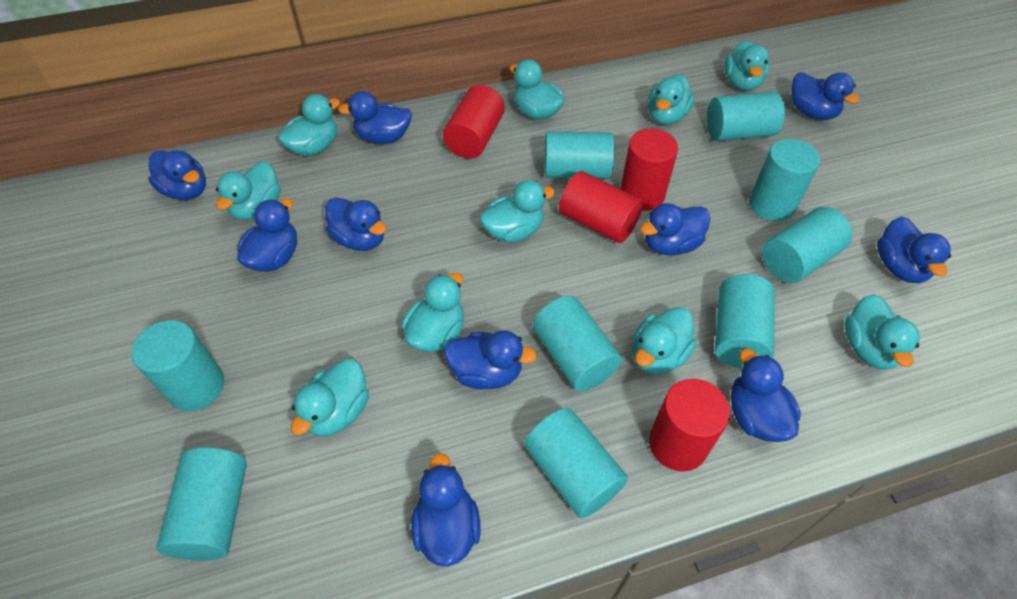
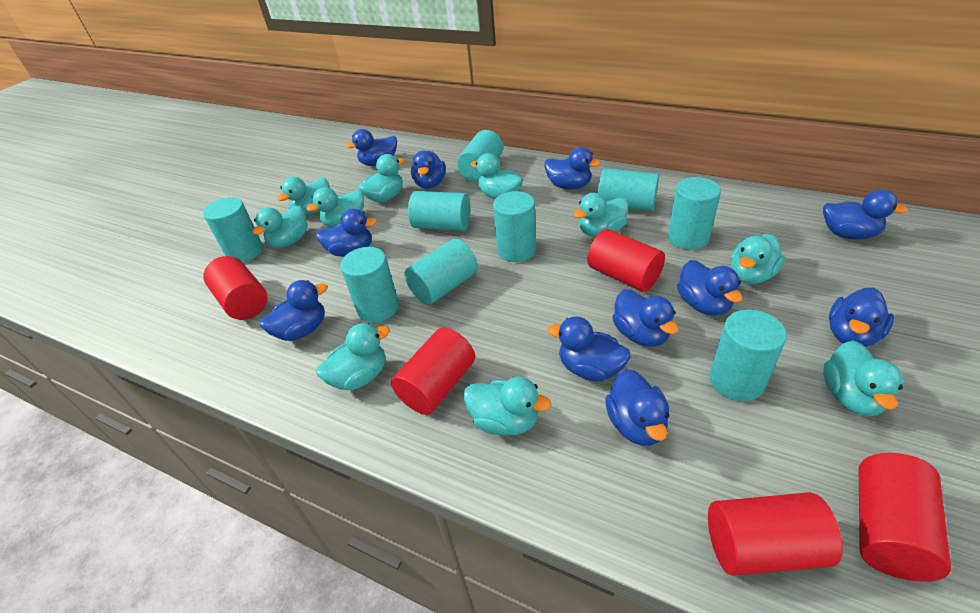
blue duck: [148,150,206,200] [237,198,297,272] [325,197,386,251] [338,91,412,144] [411,453,481,566] [444,330,537,389] [640,203,711,256] [731,349,801,442] [791,72,859,120] [877,216,951,283] = 10 -> [260,280,328,341] [316,209,377,257] [346,129,397,166] [411,150,446,189] [544,147,601,190] [547,317,631,381] [605,369,670,446] [612,289,678,347] [677,260,742,316] [823,189,908,239] [829,288,894,347] = 11
red cylinder: [443,85,505,159] [559,171,643,243] [620,129,678,211] [649,379,730,472] = 4 -> [203,256,267,320] [391,328,475,415] [587,229,665,292] [708,492,843,576] [859,453,951,582] = 5

